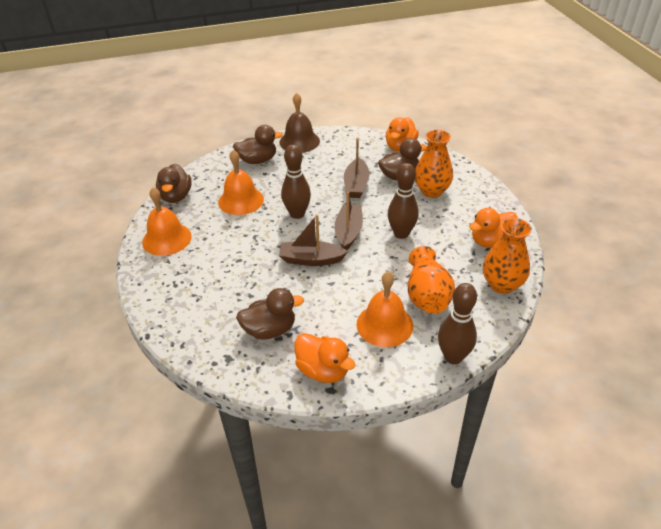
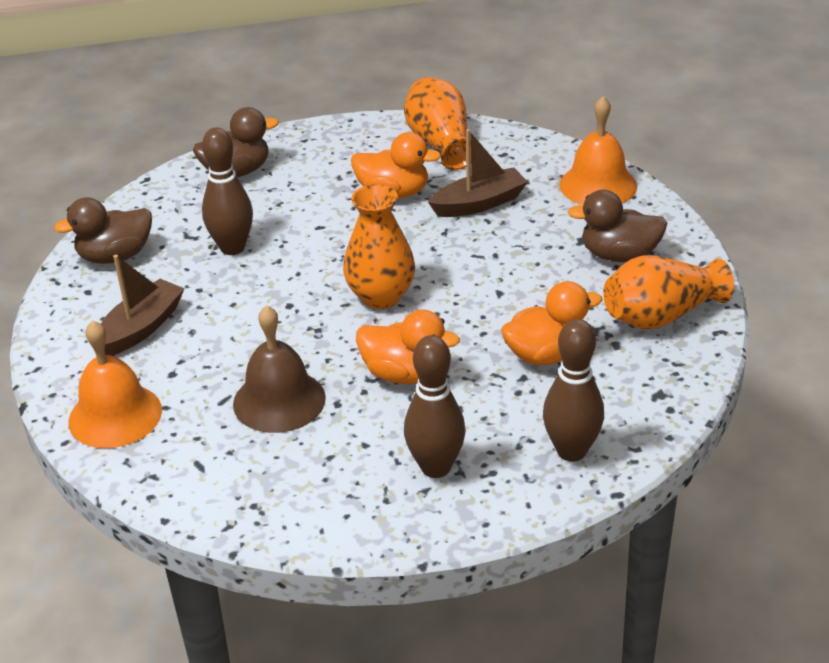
brown boat: [279,214,348,266] [334,192,363,250] [344,137,370,198] = 3 -> [101,255,185,356] [428,129,528,217] = 2
brown duck: [156,164,192,203] [233,125,283,164] [236,288,304,340] [378,138,427,180] = 4 -> [54,197,152,264] [193,107,279,177] [568,190,668,262] = 3
orange bell: [142,187,192,256] [218,150,264,215] [357,271,413,347] = 3 -> [68,320,162,448] [559,96,637,205] = 2

